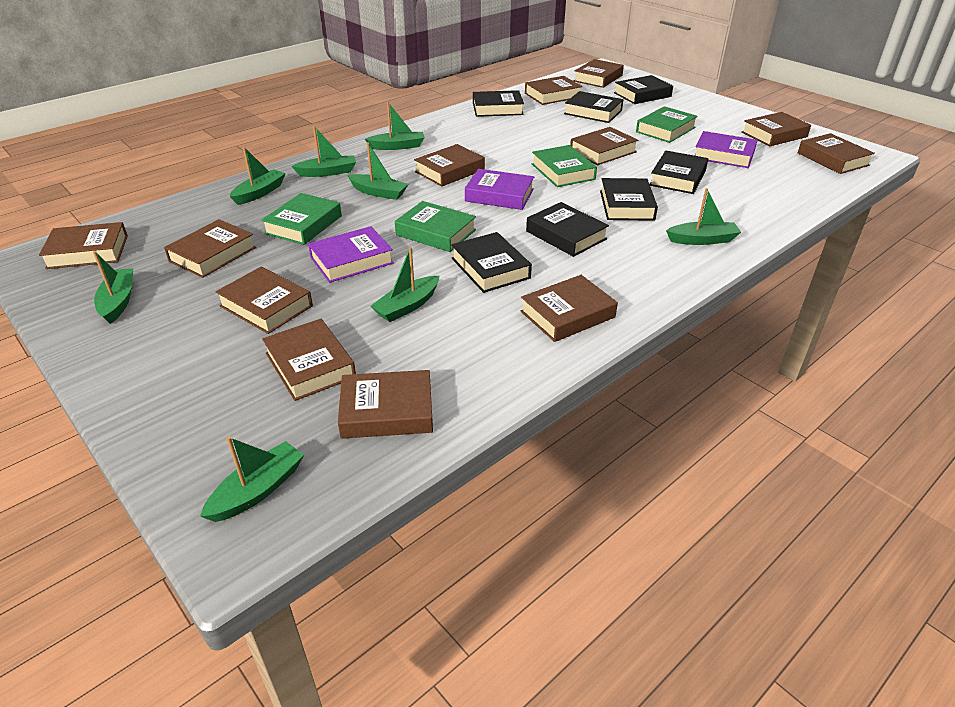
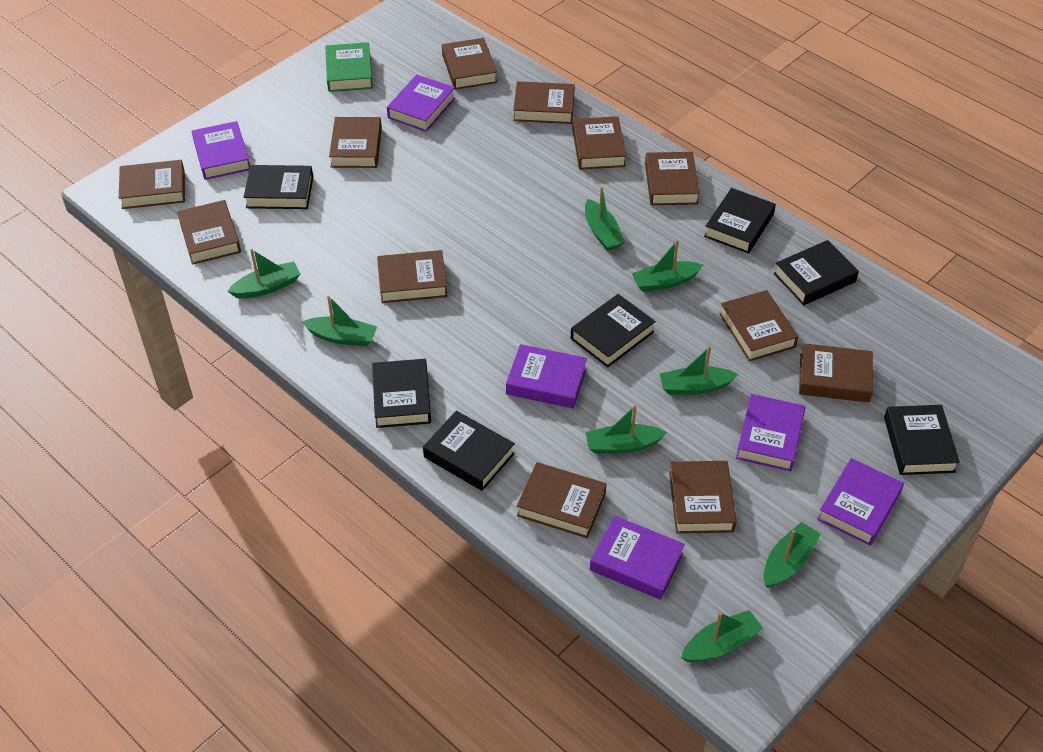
green book: [261,193,342,245] [395,201,476,252] [532,145,597,187] [636,106,698,143] = 4 -> [325,42,373,92] = 1
purple book: [308,226,394,283] [465,169,534,210] [694,131,757,168] = 3 -> [192,121,250,180] [387,74,455,132] [506,344,587,408] [590,516,685,600] [736,394,806,471] [817,458,904,546] = 6

